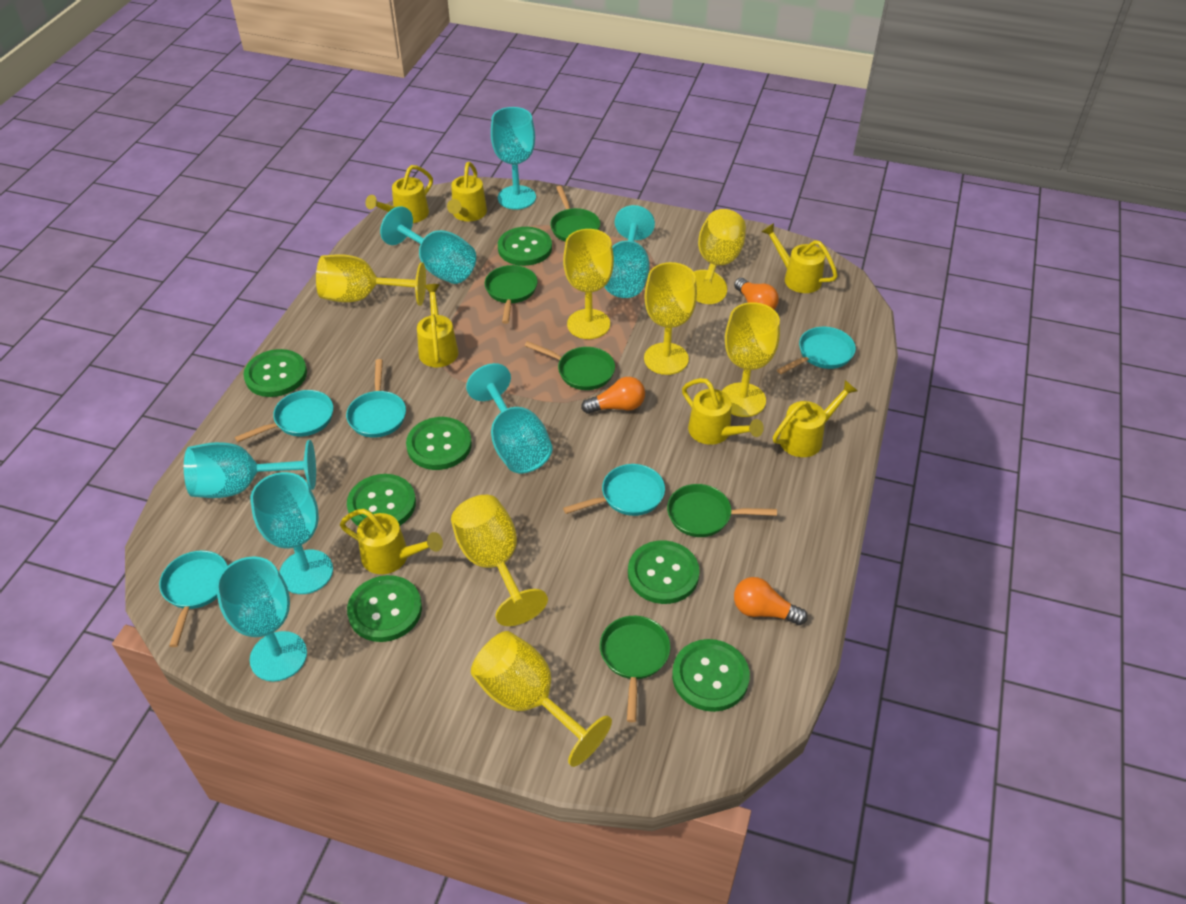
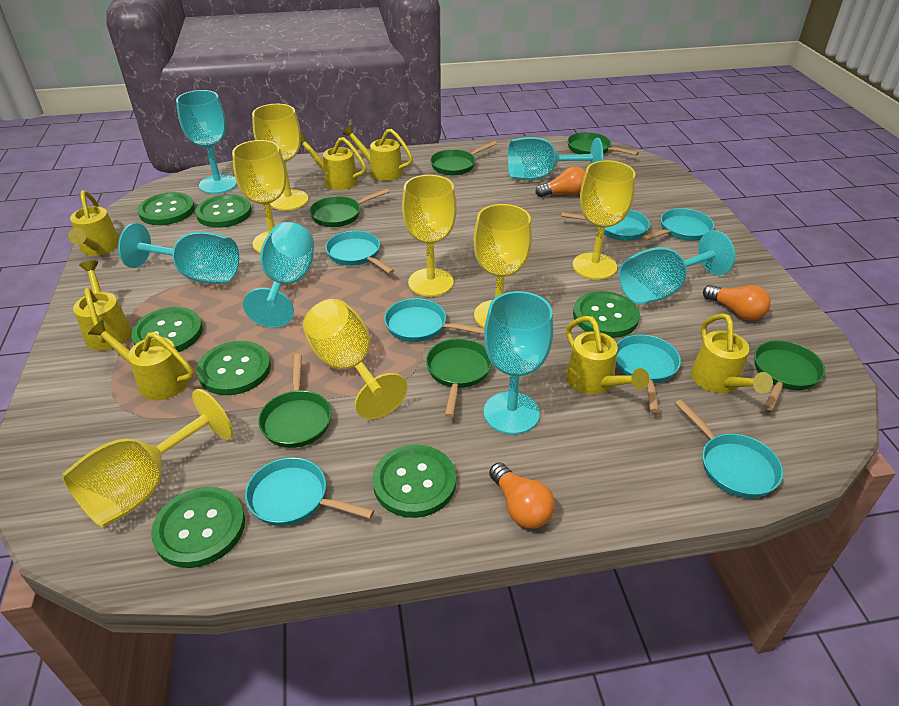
green pan: [485,265,537,324] [525,341,615,390] [550,186,600,242] [600,616,671,722] [667,484,777,537] = 5 -> [258,354,332,448] [309,189,390,227] [426,338,492,417] [430,141,497,176] [567,132,639,156] [754,340,825,410] = 6
turquoise goblet: [184,440,316,498] [216,556,307,682] [250,472,333,594] [380,206,476,284] [466,363,552,473] [491,107,536,210] [604,205,655,298] = 7 -> [118,223,239,284] [176,90,237,194] [243,222,314,328] [484,291,553,434] [508,137,603,180] [619,230,735,304] = 6
turquoise pan: [159,550,228,647] [235,390,333,442] [346,359,406,438] [563,464,665,516] [777,327,856,374] = 5 -> [245,457,374,526] [326,231,394,274] [384,298,484,342] [561,210,650,241] [616,334,681,412] [642,208,714,241] [675,400,783,498] = 7

